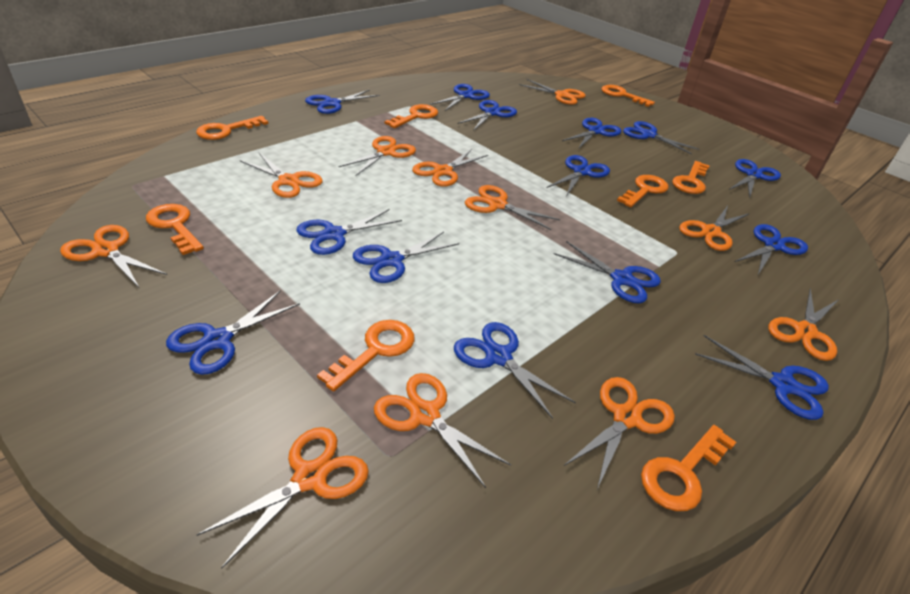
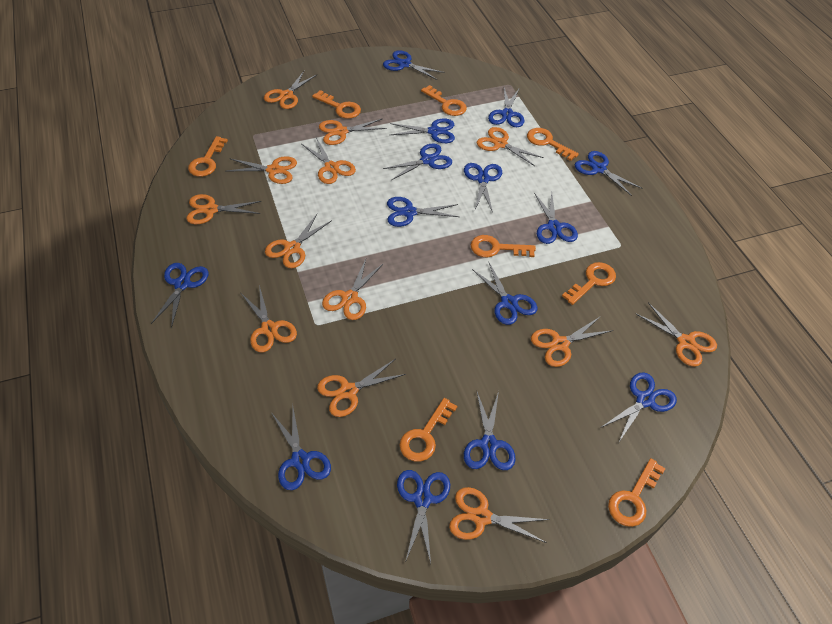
orange scissors: [60,225,167,287] [197,427,369,569] [240,153,323,198] [339,136,416,176] [374,373,511,488] [412,149,488,187] [465,185,560,230] [519,79,586,105] [564,377,675,489] [679,206,750,251] [768,288,839,361] = 11 -> [187,194,262,224] [227,156,297,184] [240,285,297,352] [264,70,316,109] [265,214,332,268] [302,138,356,184] [317,359,406,417] [319,119,387,145] [322,259,384,320] [449,487,549,543] [477,127,544,166] [531,316,613,367] [635,302,717,367] = 13

